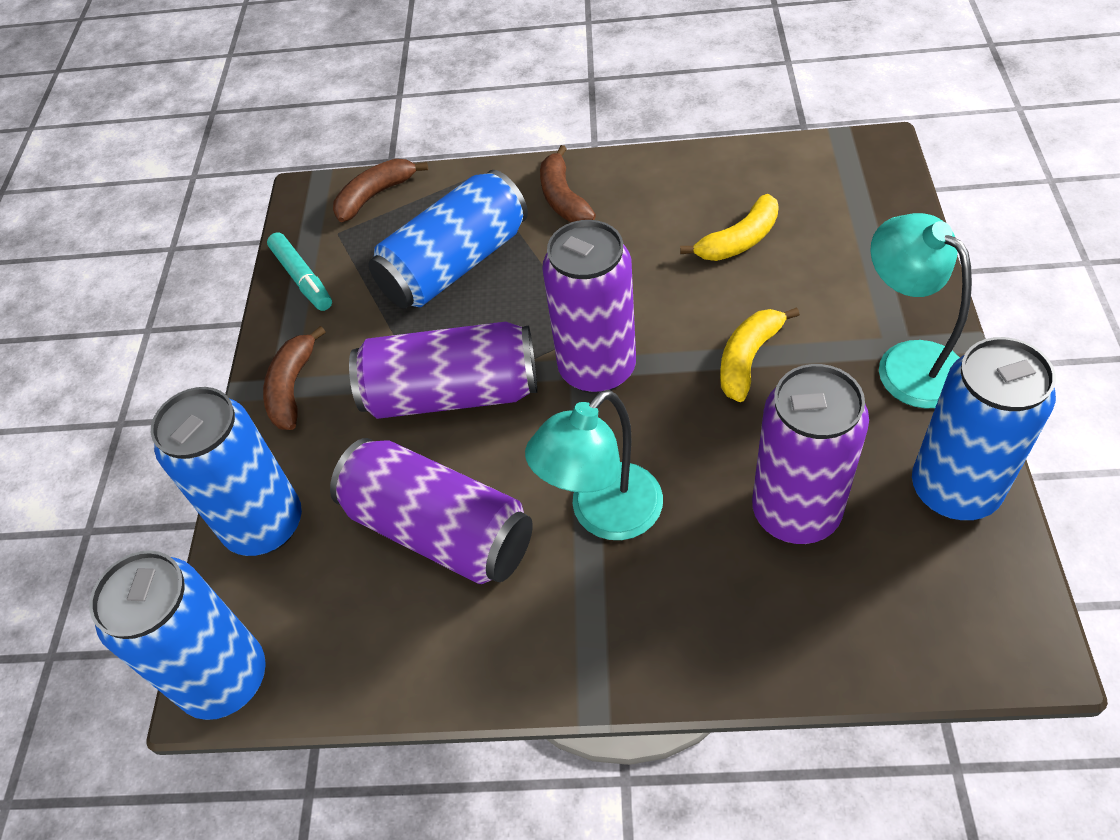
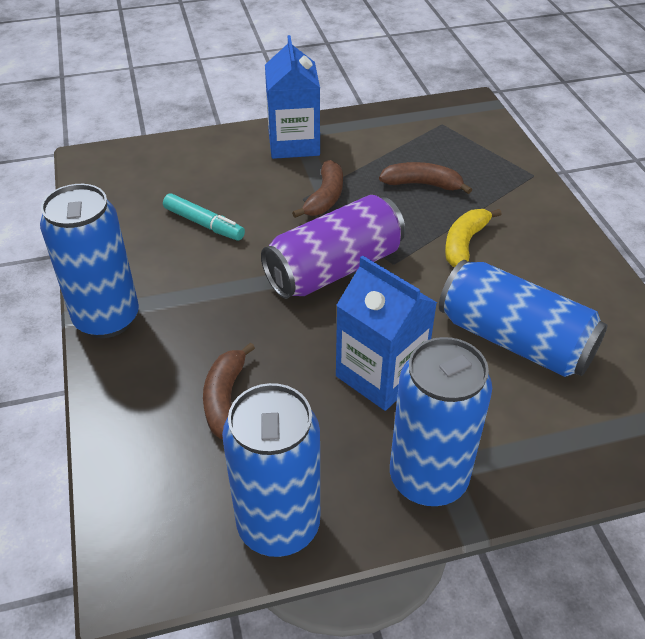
blue carton: none = 0 -> [265,35,320,159] [336,255,437,411] = 2
purple can: [330,438,533,584] [349,322,537,419] [542,220,636,394] [752,364,869,544] = 4 -> [261,195,405,299] = 1
turquoise lamp: [525,390,663,540] [870,213,972,409] = 2 -> none = 0
yellow banana: [680,194,779,261] [720,307,800,402] = 2 -> [445,209,501,267] = 1

